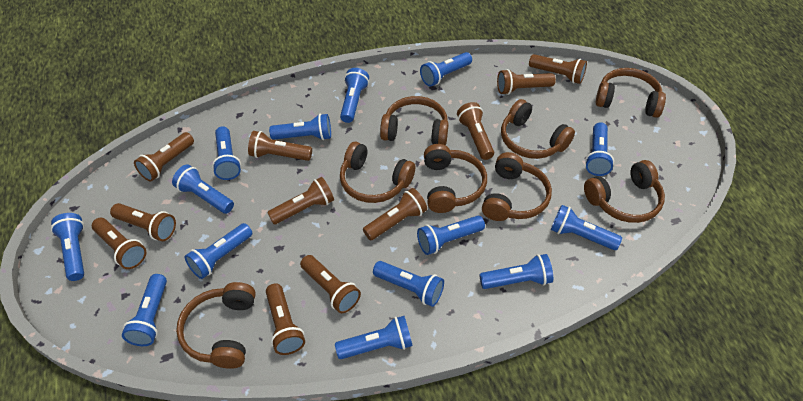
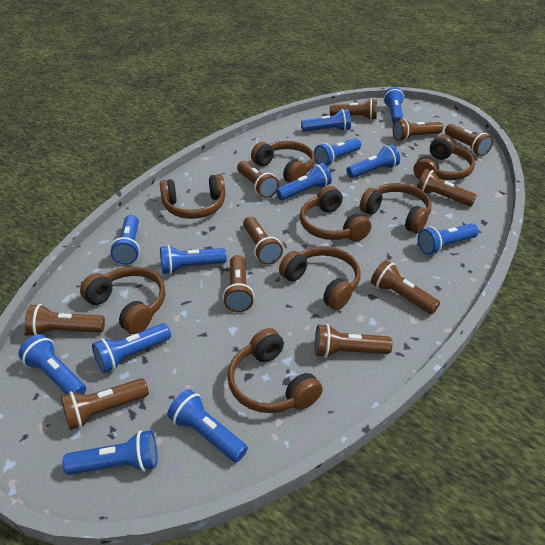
blue flashlight: [51,213,84,281] [122,274,167,346] [172,164,234,214] [185,223,252,279] [212,126,241,180] [269,114,331,140] [335,316,413,359] [340,68,369,123] [373,261,444,307] [417,216,485,255] [420,52,472,87] [479,254,553,289] [551,205,622,250] [585,122,614,176] = 14 -> [18,334,86,394] [62,430,158,475] [92,323,171,373] [110,215,140,265] [160,245,227,275] [167,389,248,462] [276,163,332,200] [301,109,351,132] [314,138,361,166] [347,144,400,178] [383,87,404,124] [418,224,479,255] = 12

